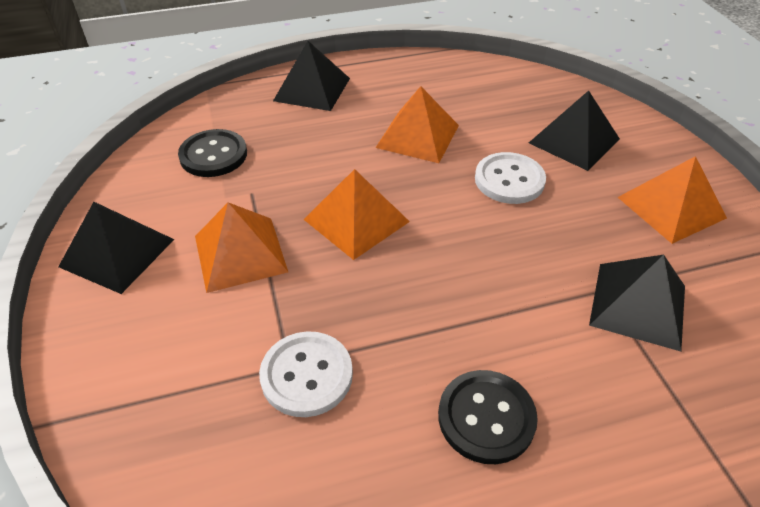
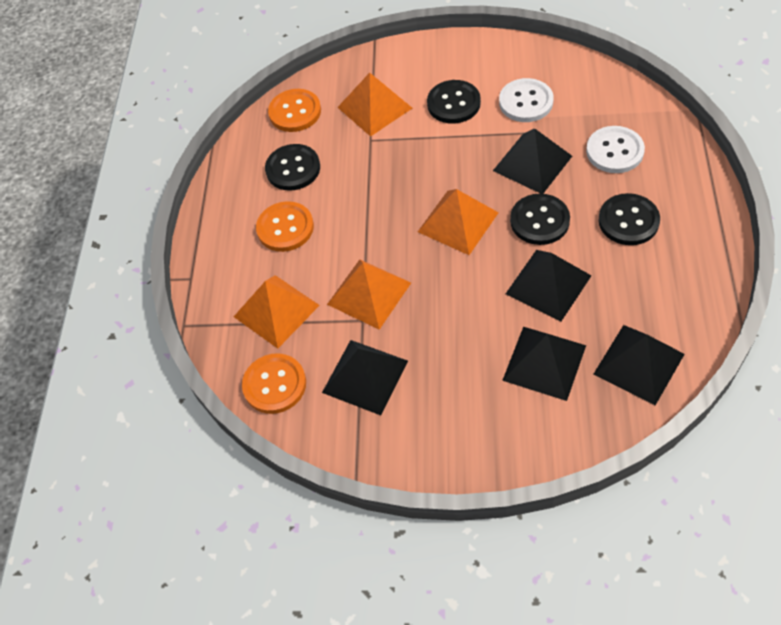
black button: [178,129,247,177] [438,370,538,464] = 2 -> [265,144,320,191] [427,80,481,124] [510,194,570,245] [598,193,660,245] = 4
black pyramid: [58,202,174,294] [273,41,350,111] [529,91,620,171] [589,255,685,351] = 4 -> [322,340,408,415] [493,128,572,194] [502,327,586,401] [506,250,591,321] [594,325,685,405] = 5
orange button: none = 0 -> [242,353,306,414] [256,201,314,252] [268,89,321,132] = 3

